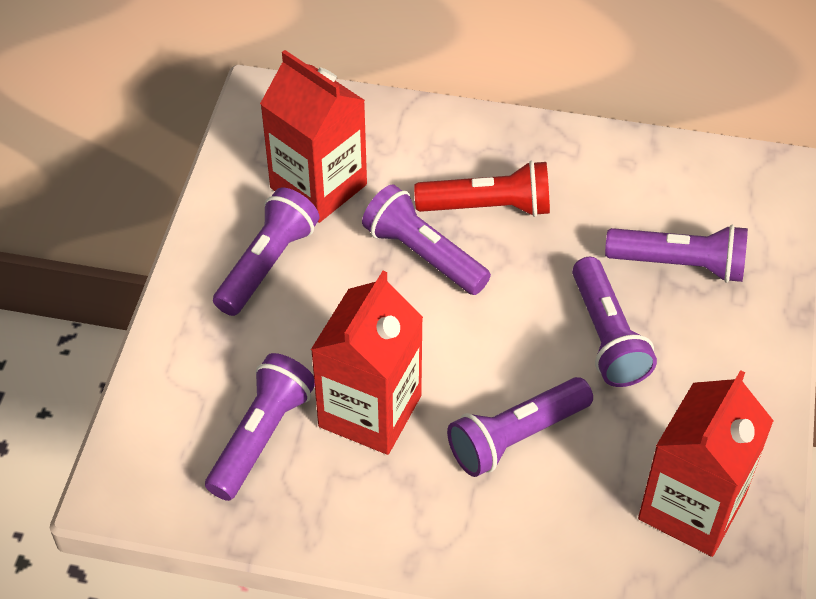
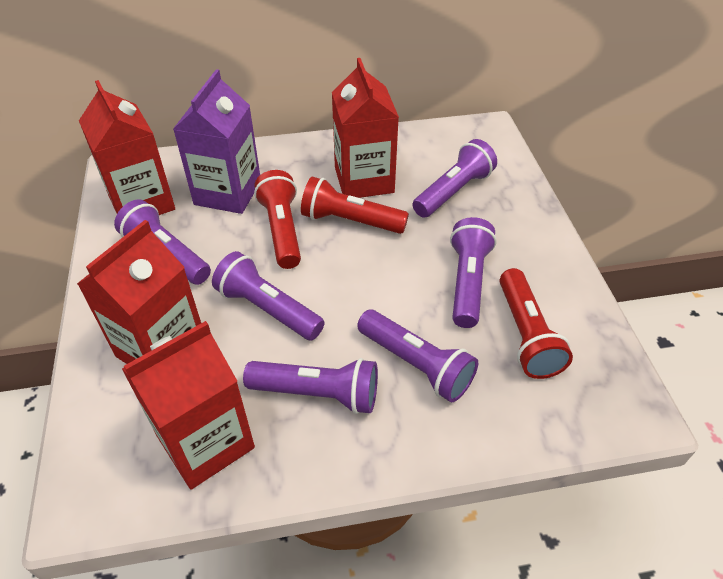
purple carton: none = 0 -> [173,69,260,214] = 1
red carton: [260,50,367,223] [311,271,423,455] [638,370,774,557] = 3 -> [77,220,201,364] [79,80,175,215] [122,321,255,490] [332,58,399,198] = 4
red flashlight: [414,161,550,217] = 1 -> [254,170,301,269] [301,177,409,234] [500,268,573,379] = 3

